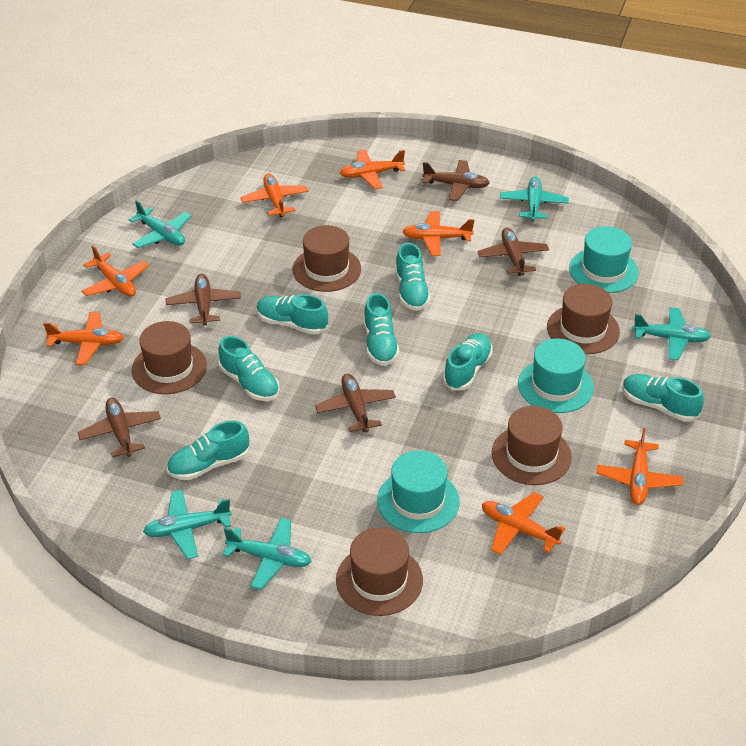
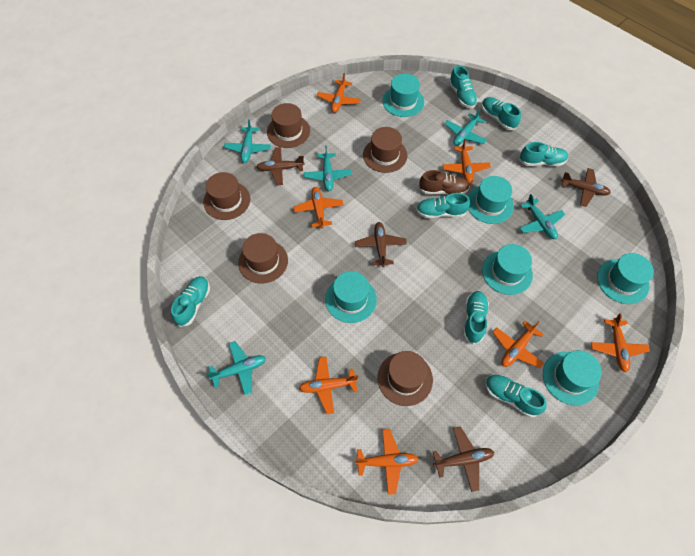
brown plane: [77,398,161,457] [166,274,241,325] [315,374,396,433] [422,160,490,201] [477,228,549,276] = 5 -> [257,147,305,185] [355,222,407,267] [433,426,494,492] [561,168,611,207] = 4
brown shoe: none = 0 -> [419,170,470,195] = 1
turquoise hat: [377,450,460,533] [518,339,594,413] [569,226,639,293] = 3 -> [325,271,377,323] [382,73,424,117] [468,176,514,224] [482,244,533,295] [543,350,602,405] [597,253,654,304] = 6

